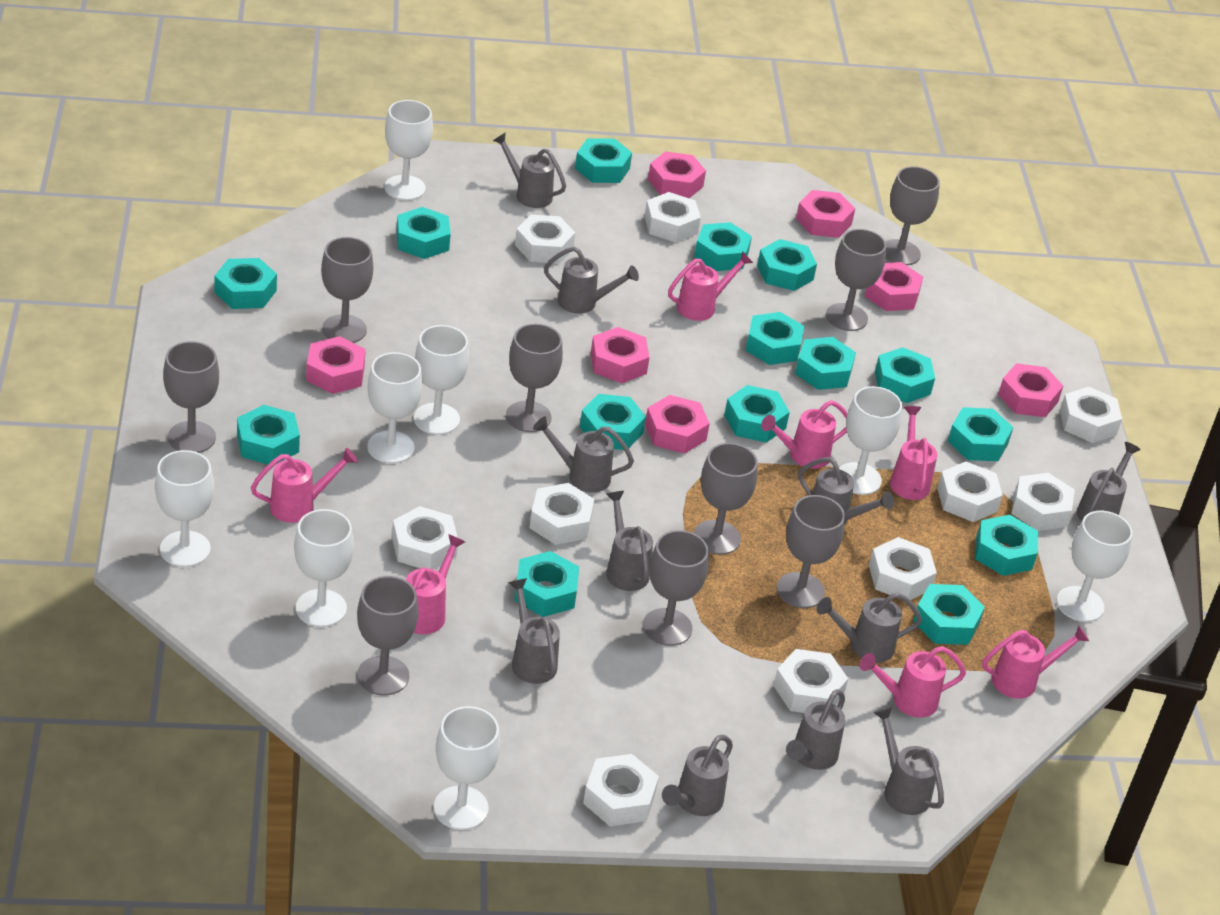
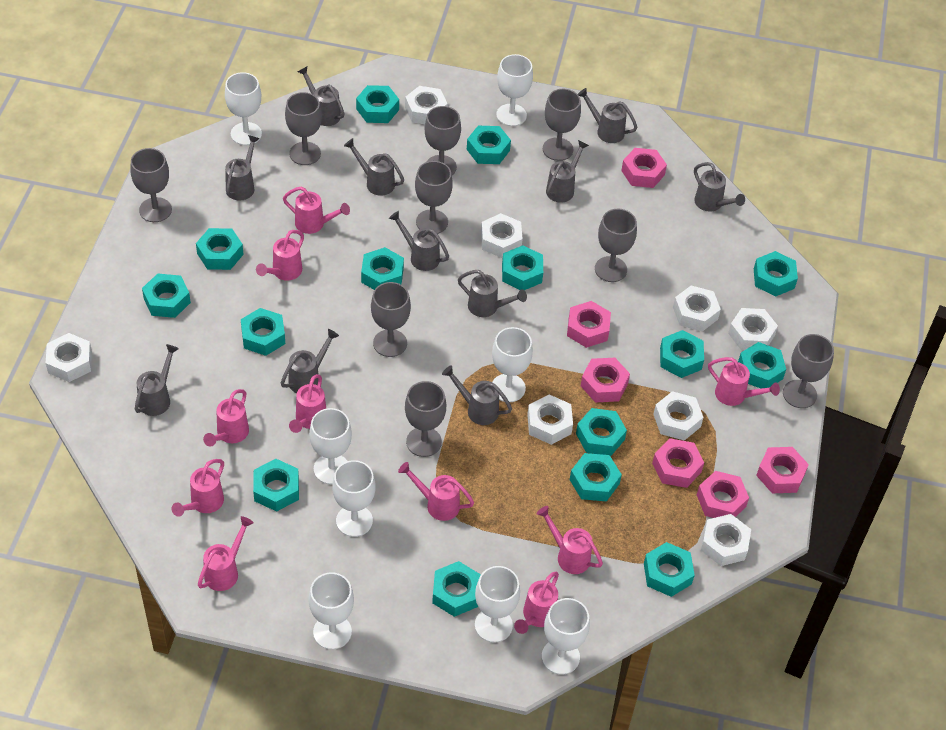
pink nut: [306,336,366,394] [591,327,650,383] [645,395,710,454] [648,151,706,198] [796,190,855,238] [865,262,923,311] [998,363,1063,417] = 7 -> [567,301,611,348] [581,358,630,403] [621,148,667,188] [652,438,704,488] [697,471,749,518] [756,447,809,493] = 6
pink watering can: [251,448,358,523] [406,534,465,634] [668,251,753,321] [761,400,848,469] [860,646,966,718] [890,406,937,500] [982,626,1089,699] = 7 -> [172,459,224,517] [198,516,254,591] [203,389,249,447] [256,230,304,281] [283,187,350,234] [289,374,326,433] [398,462,474,521] [514,572,559,634] [537,506,603,574] [708,357,780,406] = 10
white nut: [392,506,458,569] [515,215,575,264] [530,483,594,545] [583,754,659,826] [645,192,701,243] [773,649,848,713] [869,537,937,600] [937,462,1003,522] [1011,473,1075,531] [1060,387,1122,443] = 10 -> [46,333,92,382] [405,86,448,124] [481,213,523,258] [527,394,573,445] [653,391,704,441] [673,285,721,332] [701,514,751,566] [728,308,778,350] = 8

